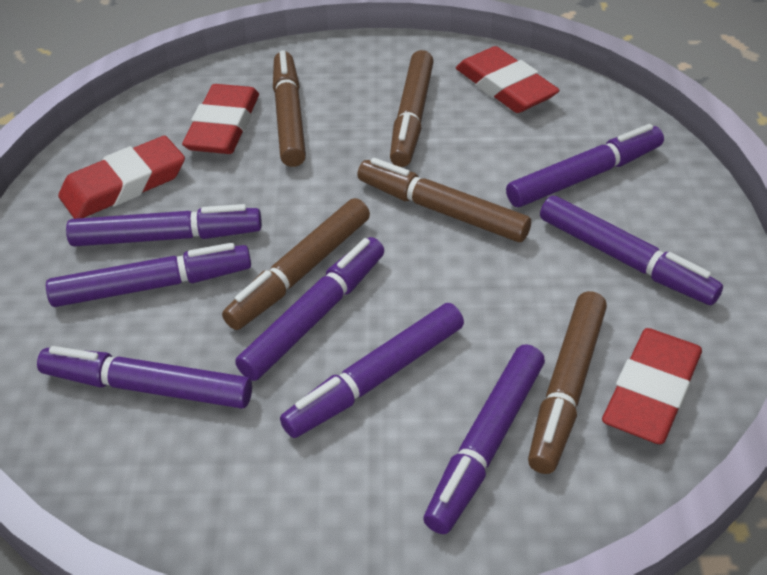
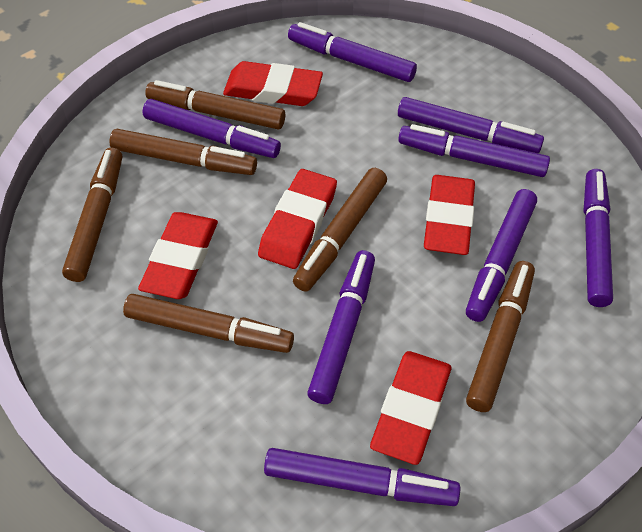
brown marker: [222,198,370,330] [273,50,306,167] [357,158,531,242] [390,50,434,167] [528,291,607,474] = 5 -> [62,148,122,282] [109,129,257,175] [123,294,294,353] [145,80,285,129] [293,168,387,292] [466,261,535,412] = 6
red eraser: [58,136,185,219] [182,84,259,154] [456,46,560,113] [602,328,702,444] = 4 -> [138,212,218,299] [223,61,323,106] [258,169,337,269] [370,351,451,465] [424,175,475,255] = 5

